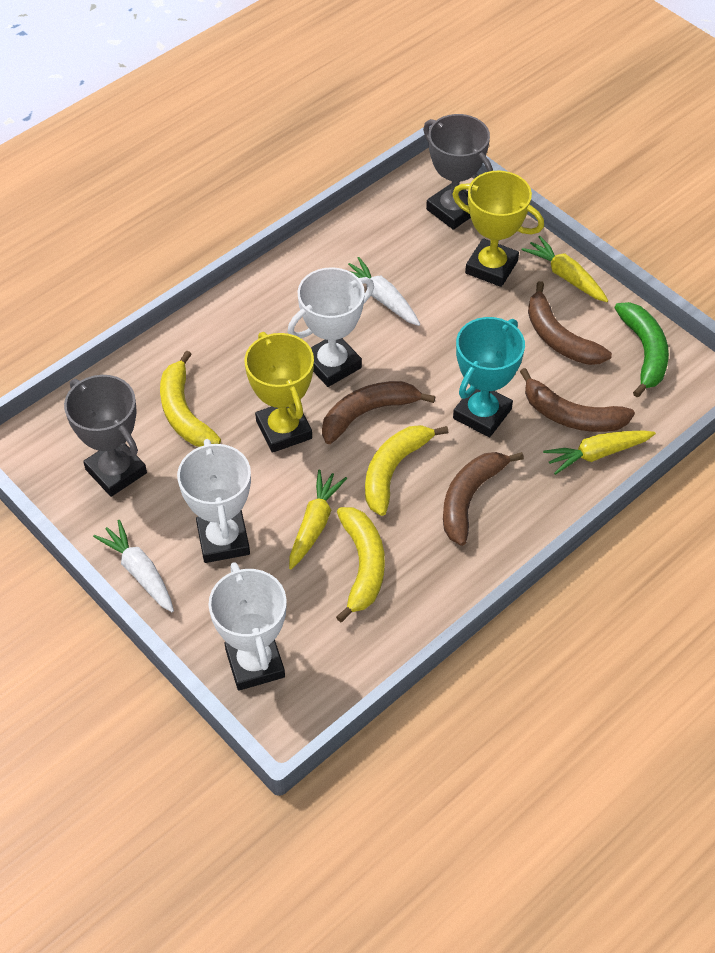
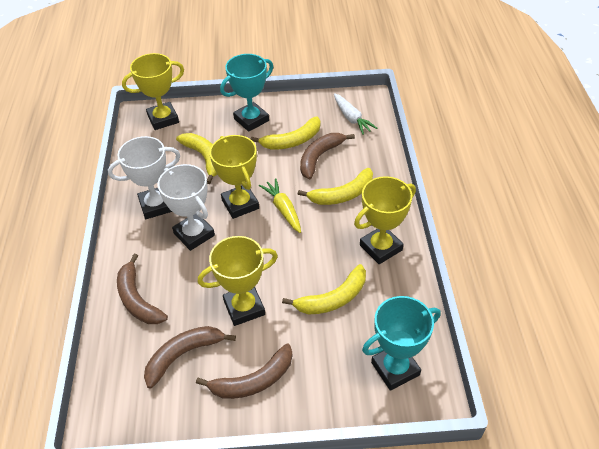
green banana: [614,302,669,398] = 1 -> none = 0
grey trophy: [64,375,147,497] [423,114,493,230] = 2 -> none = 0
turquoise trophy: [453,317,525,437] = 1 -> [220,54,273,132] [362,296,440,391] = 2
white carrot: [93,520,174,612] [348,257,420,326] = 2 -> [334,93,377,135] = 1
white trophy: [177,439,251,563] [208,562,287,691] [288,267,374,387] = 3 -> [108,136,180,219] [158,164,215,251] = 2
yellow banana: [160,350,221,447] [336,507,385,622] [365,425,449,516] = 3 -> [176,133,217,184] [251,116,321,150] [282,264,366,315] [298,168,373,205] = 4
yellow carrot: [289,470,347,569] [522,236,608,302] [543,431,656,475] = 3 -> [259,178,301,233] = 1
yellow trophy: [245,332,314,453] [452,171,544,287] = 2 -> [122,53,184,130] [198,236,278,326] [210,135,259,219] [354,176,416,264] = 4

